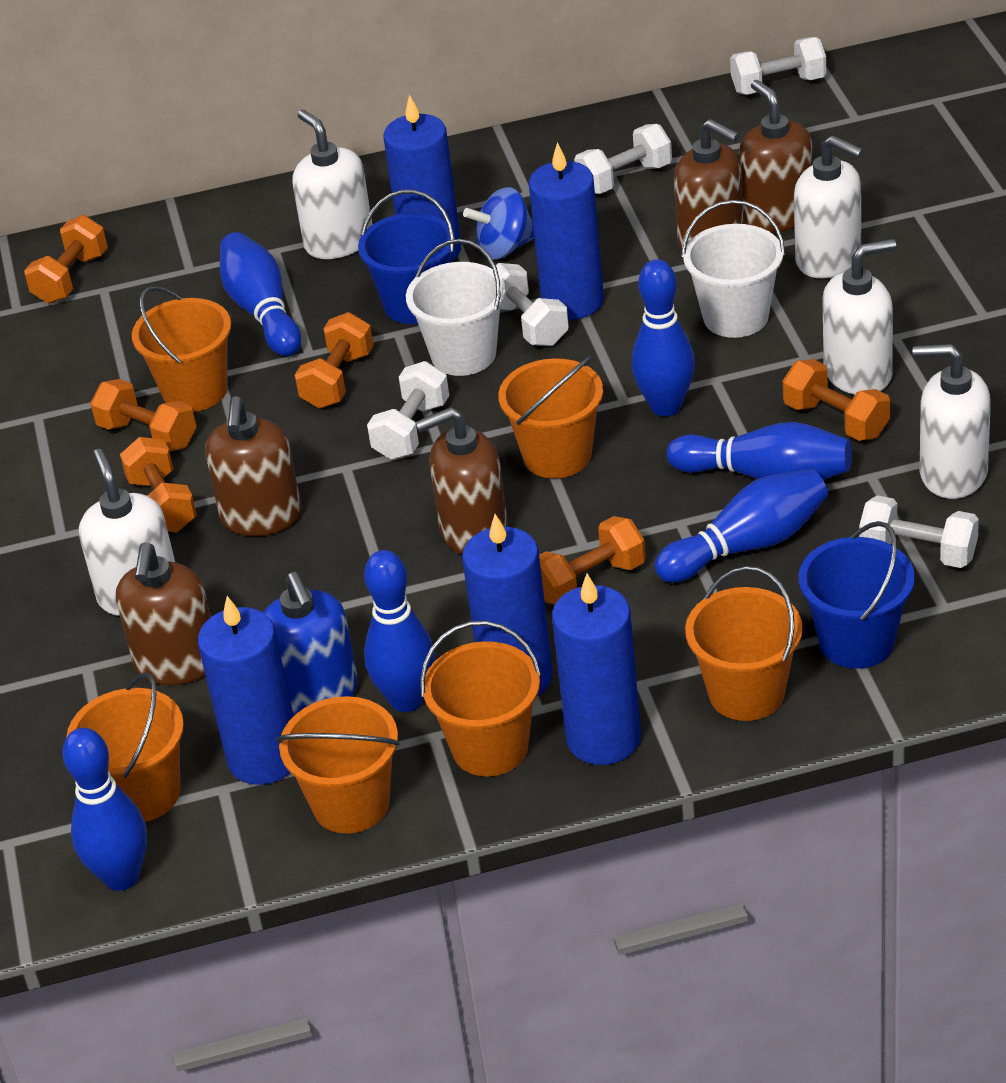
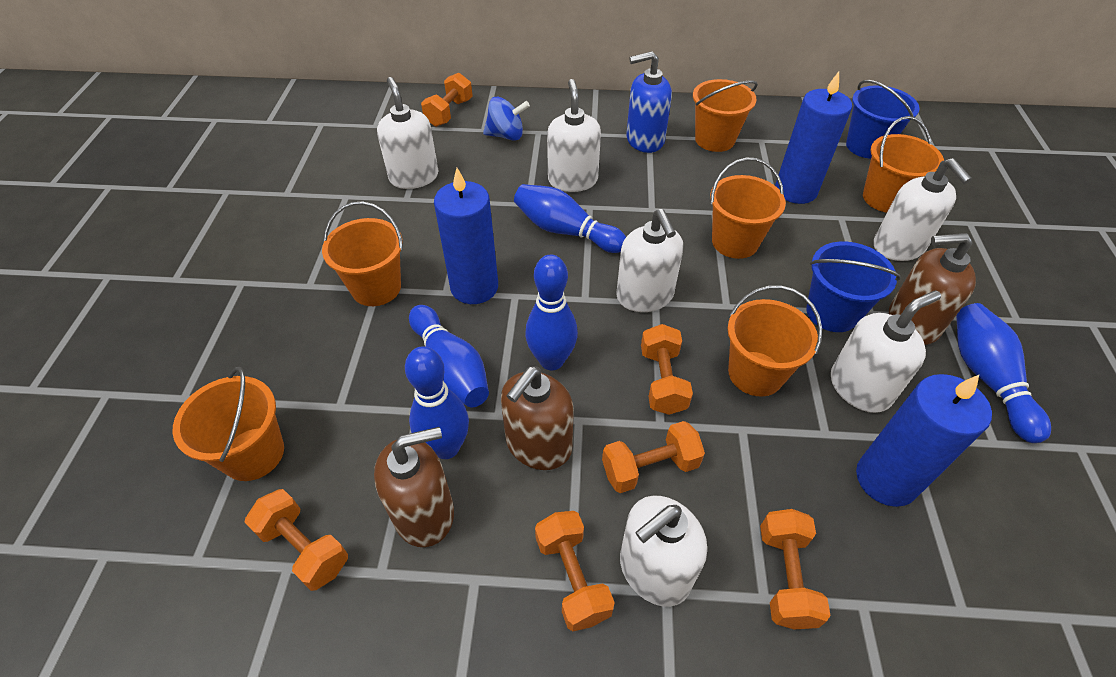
blue bowling pin: [62,728,147,891] [220,232,301,356] [364,550,435,712] [632,259,695,416] [654,469,828,583] [667,422,852,480] = 6 -> [405,346,469,459] [409,305,489,407] [514,184,626,253] [525,255,578,370] [956,303,1051,443] = 5
blue candle: [198,596,294,785] [384,95,461,262] [462,514,553,696] [529,142,604,320] [552,574,641,765] = 5 -> [434,168,498,304] [775,72,852,204] [856,374,992,507] = 3
brown soap dispenser: [116,542,211,685] [205,396,302,536] [415,407,508,555] [674,119,743,251] [739,80,812,233] = 5 -> [374,427,454,547] [501,366,574,470] [889,233,976,345] = 3
white bucket: [406,239,505,376] [681,200,785,338] = 2 -> none = 0
white dumbbell: [367,361,449,460] [496,263,569,346] [574,124,672,194] [730,37,826,95] [859,495,979,568] = 5 -> none = 0
white soap dispenser: [79,449,175,616] [292,110,372,259] [794,135,863,278] [822,239,896,395] [913,344,991,499] = 5 -> [377,77,439,189] [547,79,601,192] [616,209,683,312] [620,496,707,607] [831,290,941,413] [874,158,972,261] = 6

